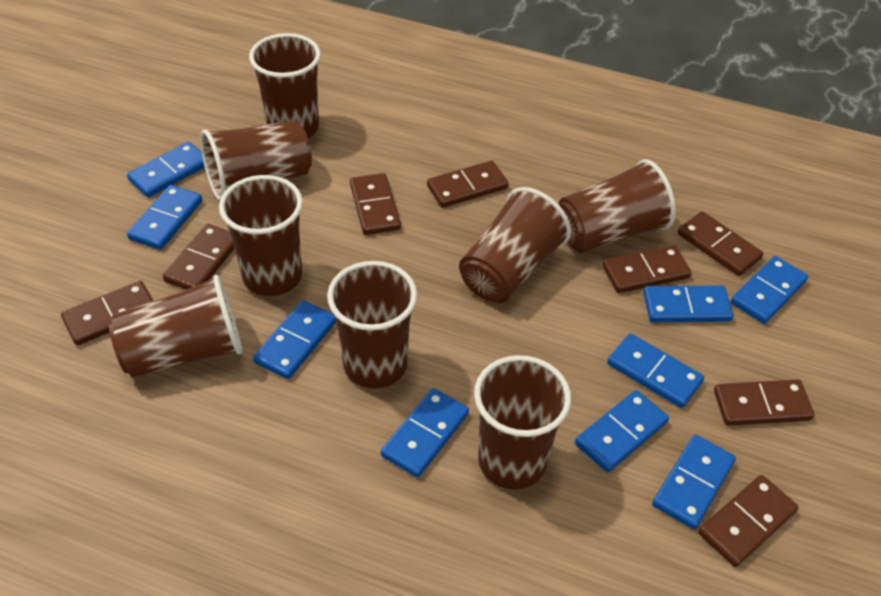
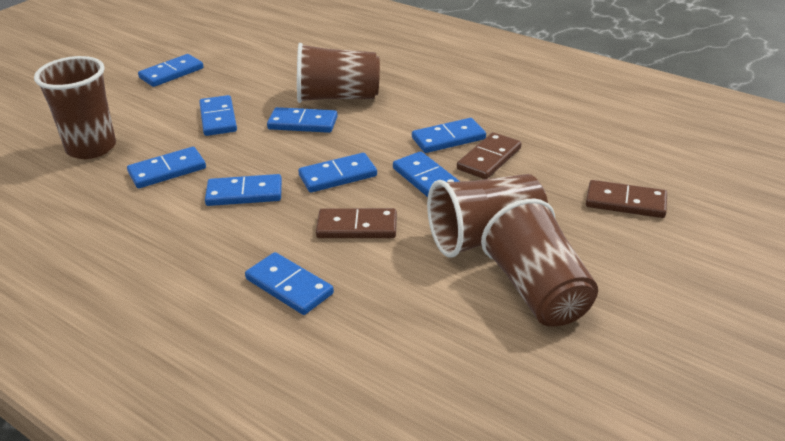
brown cup: [109,275,242,378] [200,120,312,201] [219,175,303,296] [249,33,321,138] [327,261,417,389] [459,187,571,303] [474,355,571,489] [559,159,676,253] = 8 -> [34,56,116,159] [297,43,380,103] [427,174,548,258] [481,199,598,327] = 4
brown domino: [61,281,153,346] [163,224,235,290] [350,173,401,235] [427,161,509,208] [602,245,692,293] [678,211,763,276] [698,475,799,567] [714,380,814,426] = 8 -> [316,208,397,238] [457,132,522,179] [586,180,667,218] = 3

